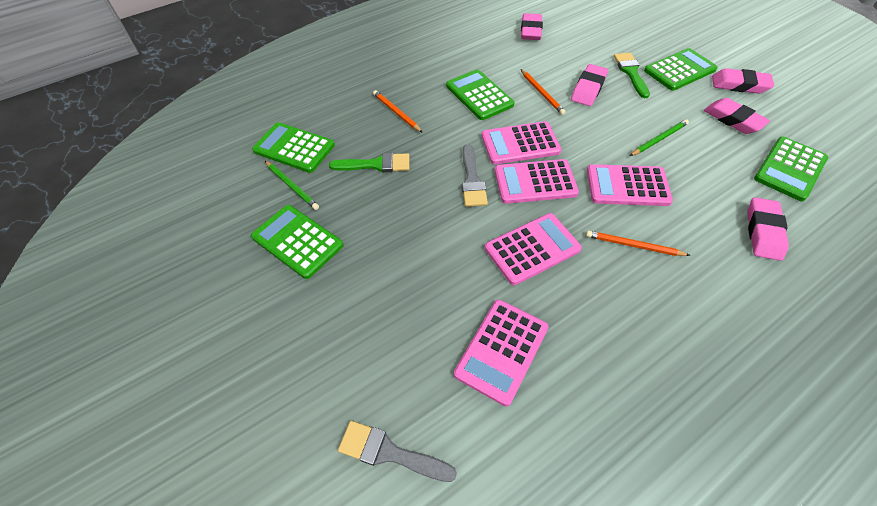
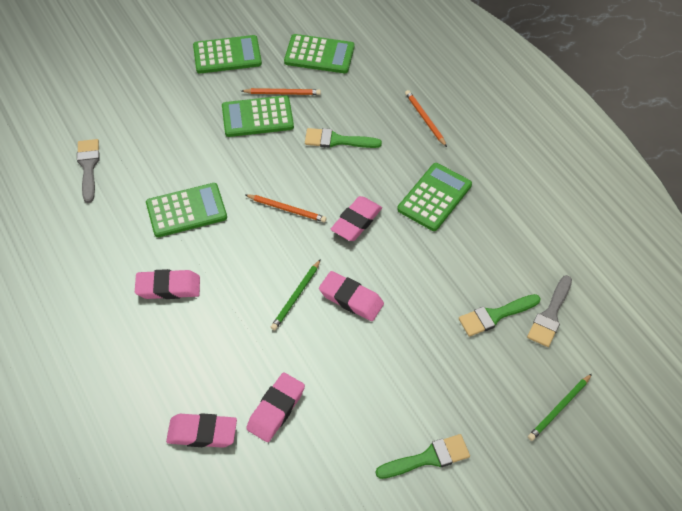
green brush: [329,153,409,172] [614,53,650,98] = 2 -> [305,128,382,148] [375,434,470,479] [459,294,541,337] = 3
pink calculator: [454,300,549,407] [481,121,562,165] [485,213,582,285] [495,159,579,204] [587,164,673,206] = 5 -> none = 0

